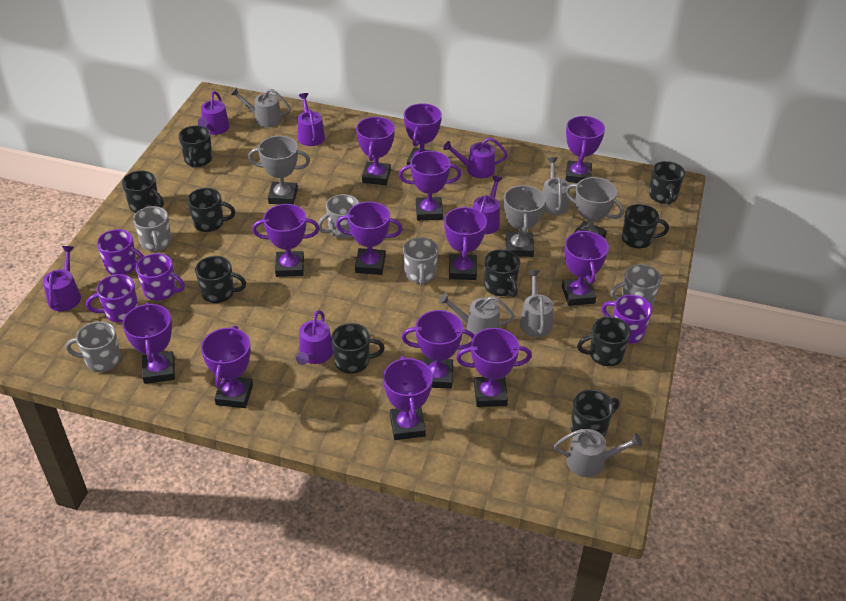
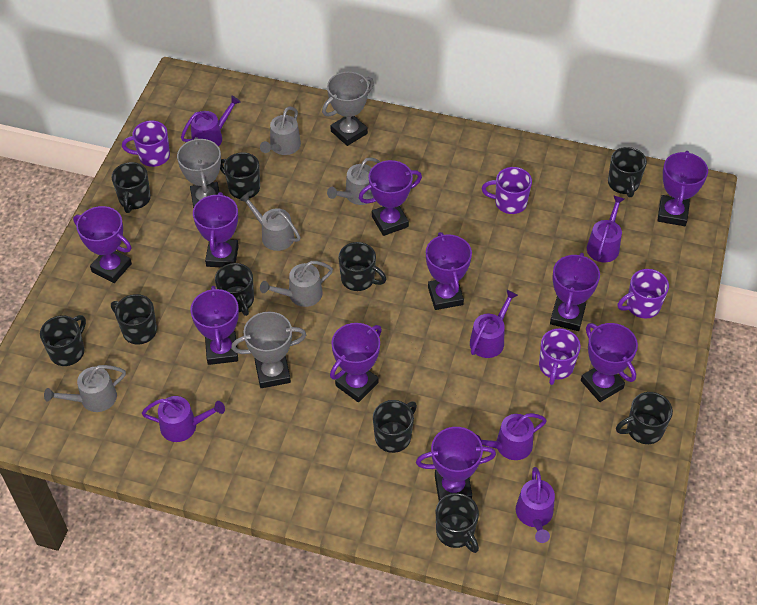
grey mug: [66,321,121,372] [133,206,171,253] [318,194,359,239] [403,237,438,286] [610,264,661,306] = 5 -> none = 0
purple trophy: [122,302,175,384] [201,326,253,408] [252,204,320,277] [336,202,403,275] [356,117,395,185] [383,356,433,440] [399,151,462,221] [402,310,475,389] [404,103,442,165] [444,206,487,280] [456,328,532,407] [562,230,609,306] [566,116,605,183] = 13 -> [73,206,132,283] [190,286,239,365] [193,192,239,267] [330,323,382,402] [359,160,422,236] [416,427,496,501] [426,232,472,310] [550,253,600,331] [581,323,638,402] [657,151,708,226] = 10

